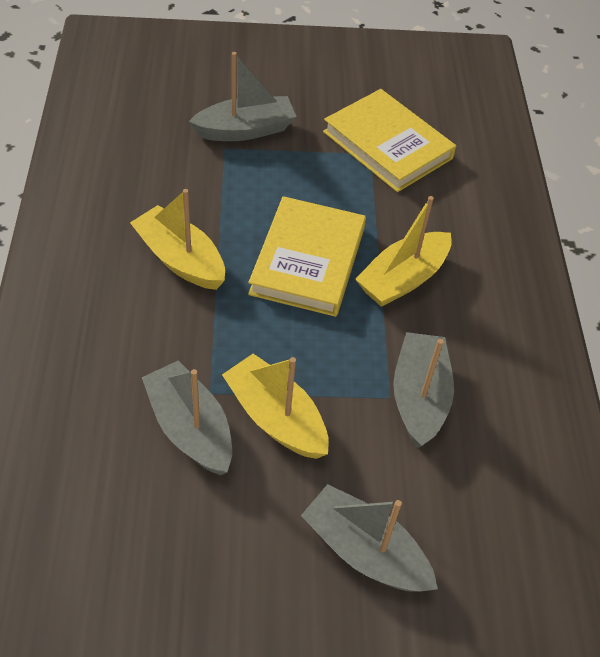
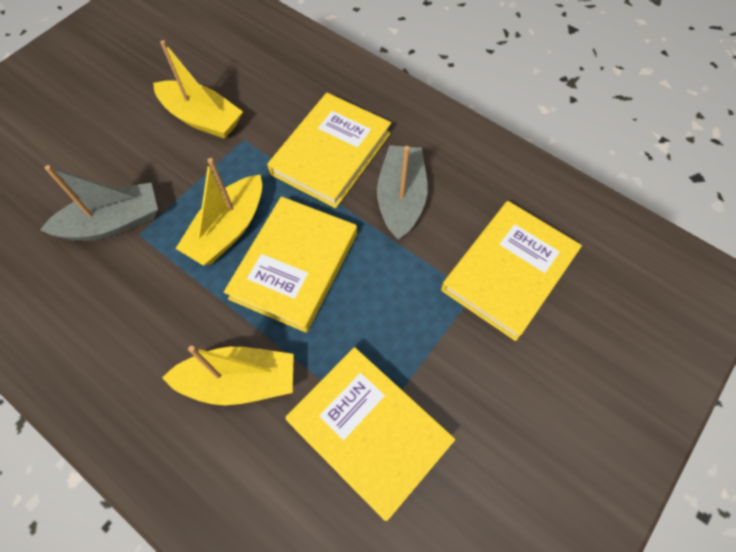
grey boat: [142,360,232,475] [189,52,297,141] [301,484,438,592] [393,332,454,448] = 4 -> [40,165,158,241] [377,145,428,240] = 2
yellow book: [248,196,366,317] [323,89,456,192] = 2 -> [224,196,357,332] [267,93,391,208] [286,347,455,521] [441,201,582,341] = 4

